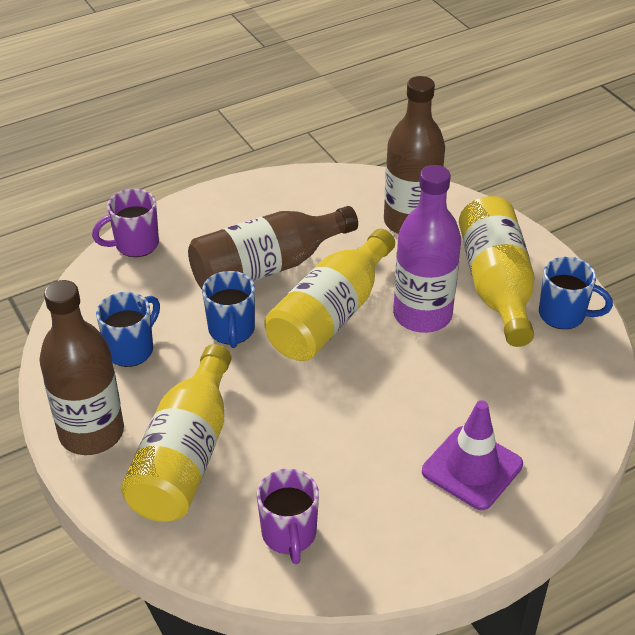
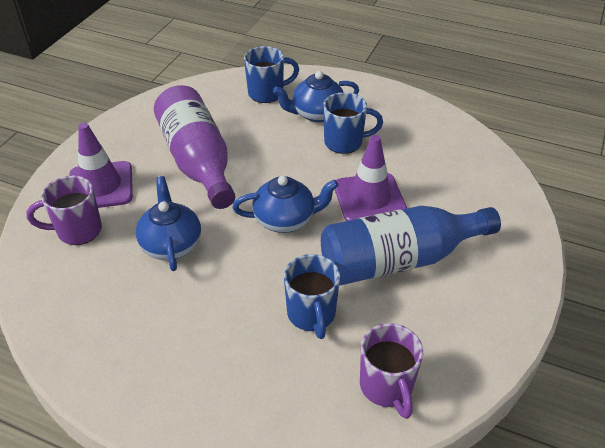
blue bottle: none = 0 -> [321,206,501,285] = 1
blue teapot: none = 0 -> [136,176,201,271] [233,176,339,233] [273,71,359,122] = 3
brown bottle: [39,280,124,455] [188,206,358,289] [384,76,445,234] = 3 -> none = 0
purple traffic cone: [422,400,523,510] = 1 -> [69,123,133,208] [334,135,407,221] = 2
yellow bottle: [121,344,232,522] [264,229,395,361] [459,196,534,347] = 3 -> none = 0

